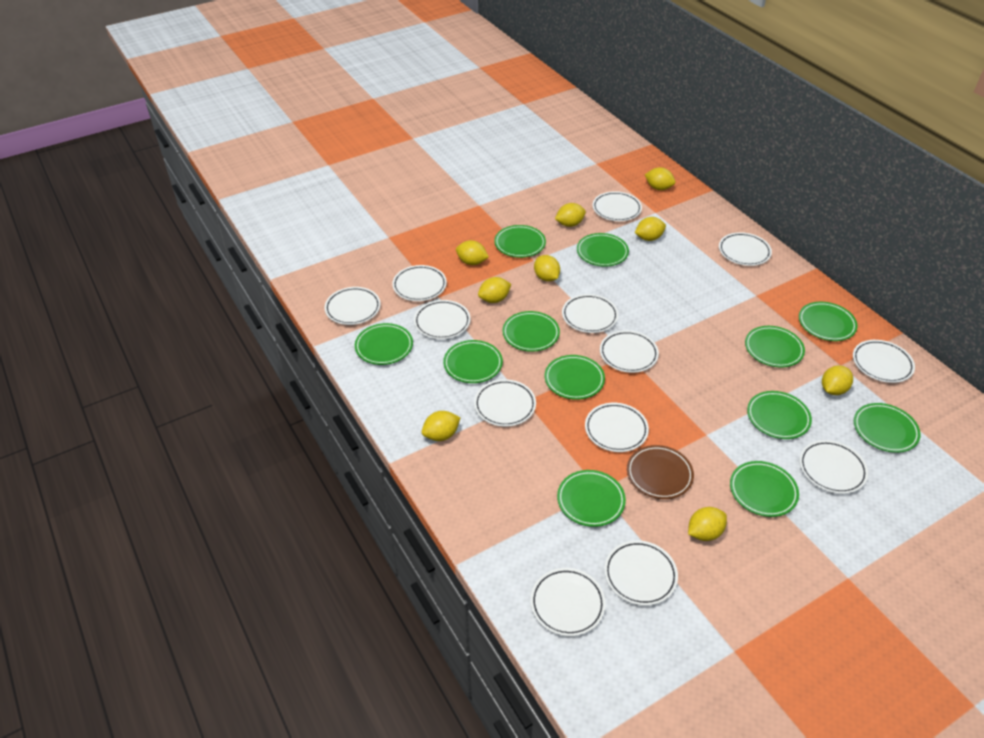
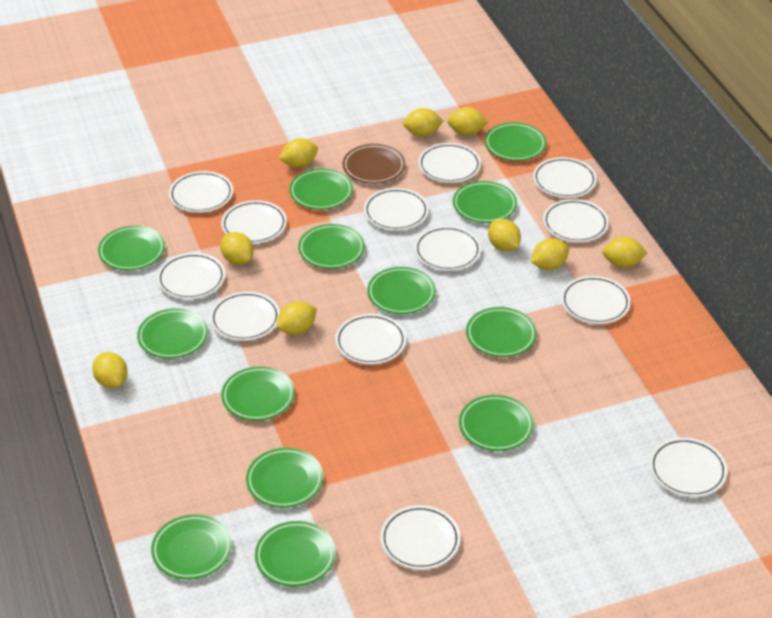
green plate: [355,323,413,365] [443,340,503,383] [494,225,546,258] [502,311,560,352] [545,355,605,400] [557,470,626,527] [577,233,629,267] [730,461,799,517] [745,326,805,368] [747,391,812,439] [799,302,857,341] [854,403,921,453] = 12 -> [98,226,165,271] [137,308,208,359] [151,514,232,580] [221,366,295,421] [246,448,323,508] [255,521,336,587] [289,168,353,210] [298,224,365,269] [367,267,436,314] [453,181,517,223] [459,395,534,451] [466,307,537,357] [485,122,546,161] = 13

